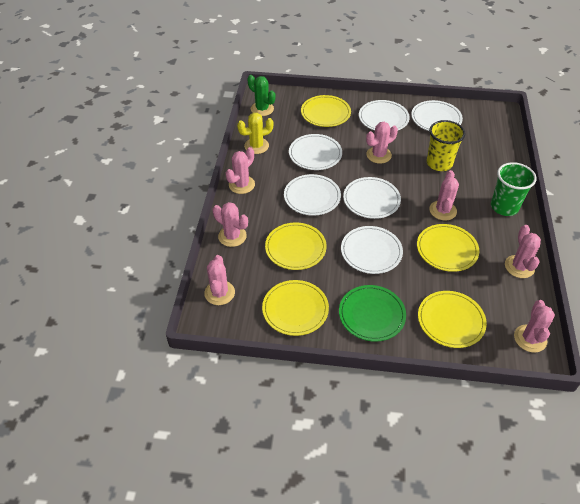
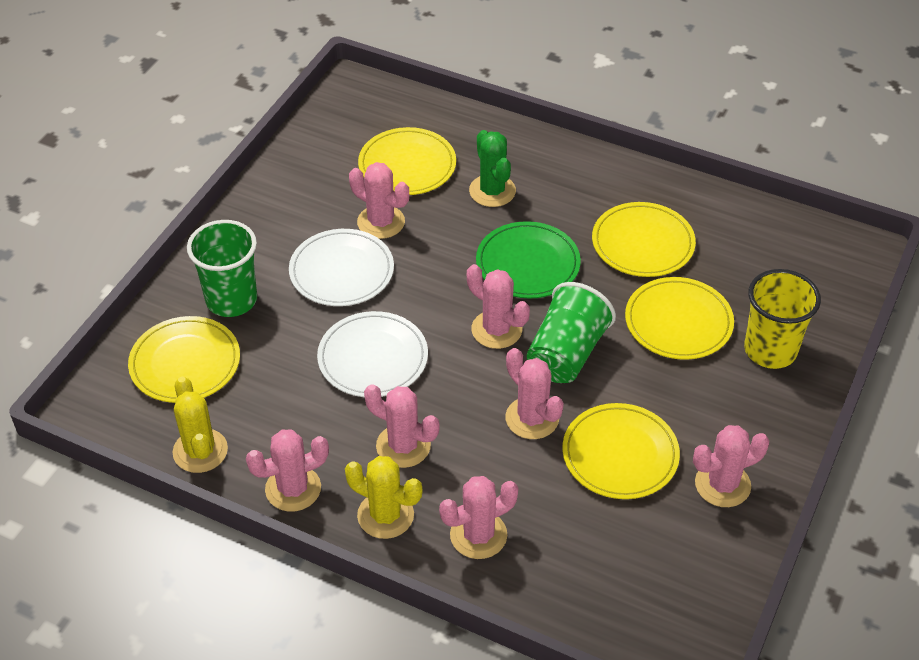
green cup: [491,162,537,216] = 1 -> [187,220,257,317] [527,282,616,383] = 2
white plate: [284,174,341,216] [289,134,342,170] [341,226,403,274] [343,177,401,219] [359,100,410,131] [411,100,463,131] = 6 -> [289,229,394,306] [317,311,428,397] = 2
yellow cactus: [237,113,273,154] = 1 -> [173,377,228,473] [345,456,422,539] = 2

